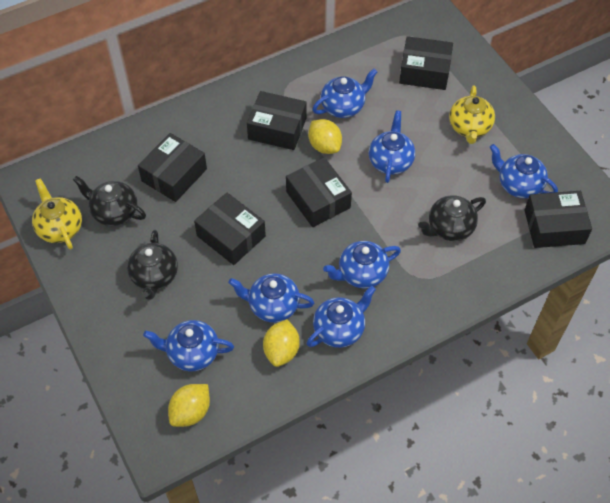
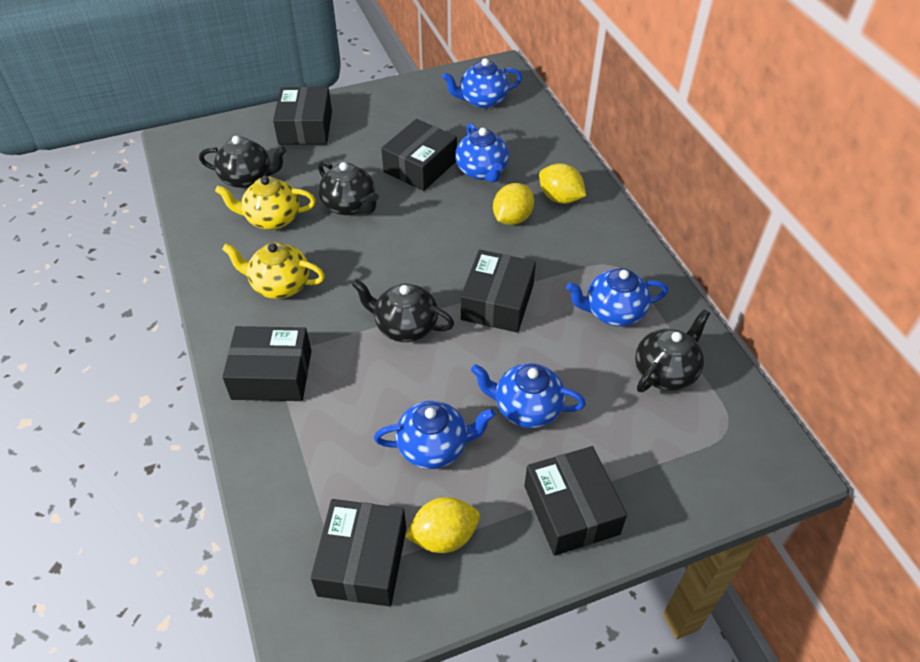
black teapot: [73,176,146,226] [127,230,178,300] [418,195,486,241] = 3 -> [199,136,286,188] [318,161,379,215] [352,279,454,342] [635,309,710,392] = 4
blue teapot: [143,320,234,371] [228,273,314,323] [307,286,376,348] [312,69,377,118] [323,241,401,289] [369,110,415,183] [490,144,558,198] = 7 -> [374,401,495,469] [442,58,522,109] [455,123,509,183] [471,363,586,428] [566,268,668,326] = 5

